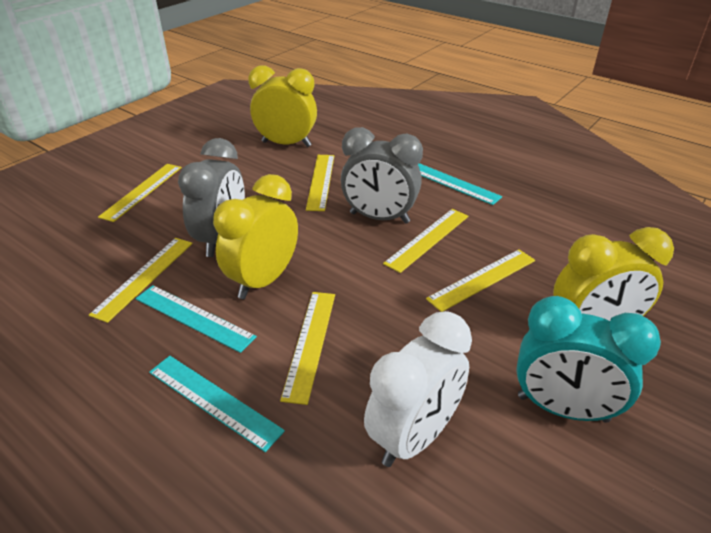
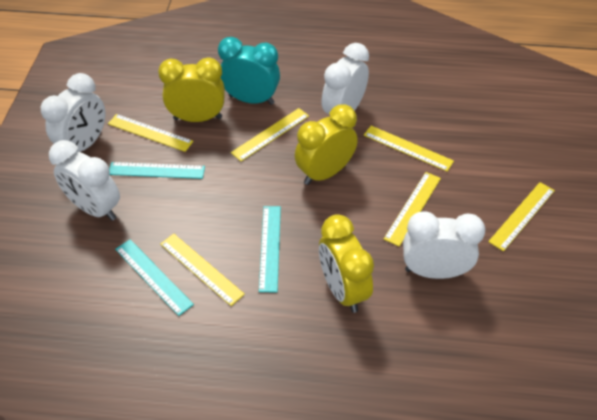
grey clock: [178,138,245,257] [341,127,423,224] = 2 -> none = 0
white clock: [364,311,472,467] = 1 -> [41,73,105,152] [49,140,120,221] [321,43,369,115] [403,211,485,279] = 4

